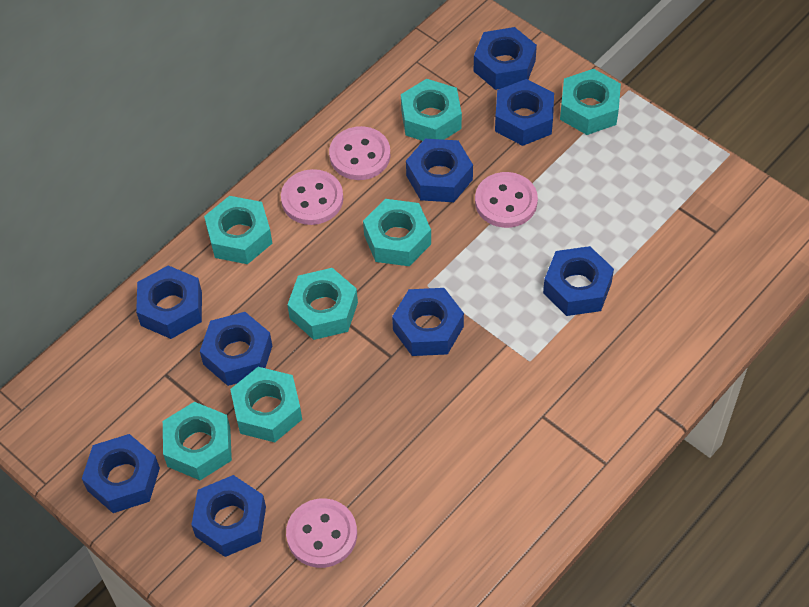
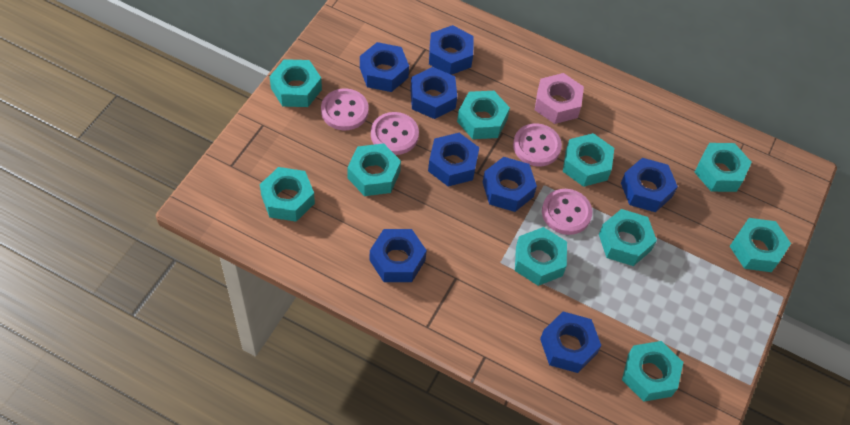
blue nut: [82,434,160,513] [136,265,202,339] [191,475,266,557] [200,312,272,386] [392,288,464,356] [406,139,473,202] [474,27,537,90] [495,79,554,146] [543,246,614,316] = 9 -> [360,42,409,92] [369,229,427,282] [410,67,457,119] [428,133,479,186] [429,25,474,75] [483,157,537,212] [540,312,602,373] [621,158,678,212] = 8
pink nut: none = 0 -> [535,73,584,124] = 1
turquoise nut: [163,402,232,480] [204,196,272,264] [230,367,302,442] [287,268,358,340] [363,199,431,266] [401,79,462,141] [560,69,621,135] = 7 -> [260,167,315,222] [269,59,322,107] [347,143,401,196] [457,91,510,139] [515,227,567,286] [563,133,614,187] [599,209,657,266] [622,341,683,402] [694,143,752,192] [730,218,791,272] = 10

